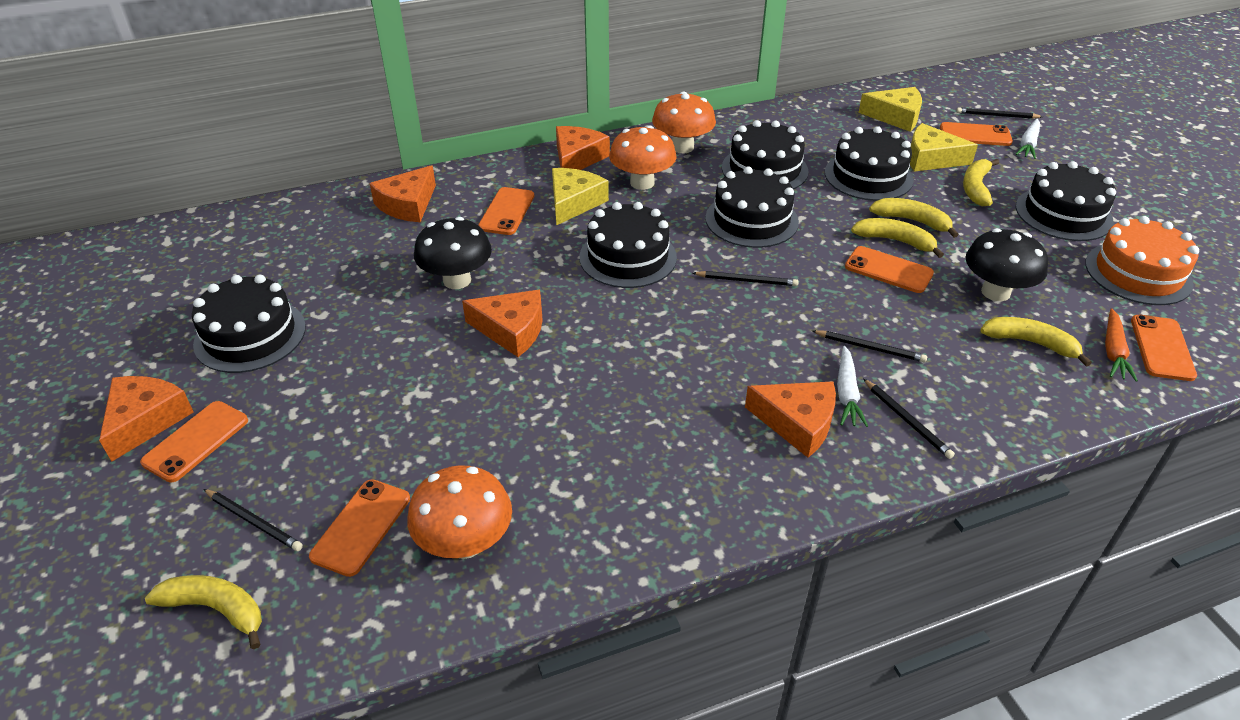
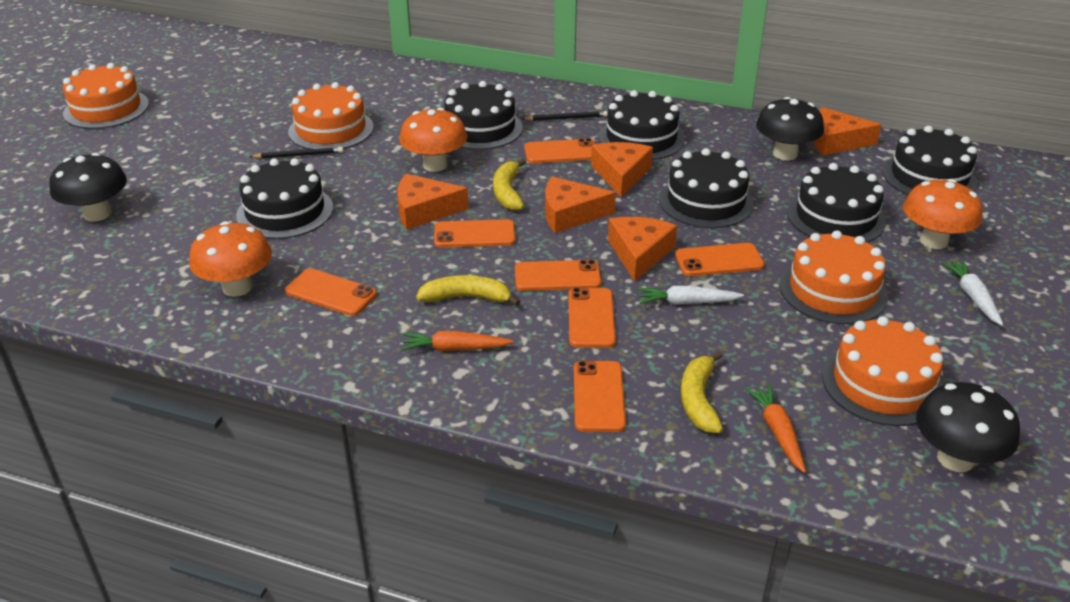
black mushroom: [414,217,492,289] [966,228,1048,301] = 2 -> [49,153,127,222] [756,97,824,161] [916,382,1020,472] = 3
black pencil: [203,489,303,551] [693,271,799,286] [812,330,927,362] [863,379,955,459] [956,107,1043,119] = 5 -> [249,147,343,159] [522,111,608,121] = 2
orange cake: [1085,216,1199,305] = 1 -> [63,63,149,129] [288,82,374,149] [780,230,888,324] [822,316,943,426] = 4
orange carrot: [1105,308,1138,382] = 1 -> [401,331,513,351] [745,384,806,473] = 2
orange phone: [140,401,248,482] [309,479,410,577] [478,187,534,235] [845,246,934,293] [940,122,1013,146] [1131,315,1197,381] = 6 -> [285,268,377,316] [434,219,515,248] [515,260,601,291] [524,138,595,163] [569,287,616,348] [574,361,626,432] [675,243,764,276] = 7
yellow banana: [145,575,262,649] [851,218,944,258] [869,198,959,238] [963,159,999,206] [980,317,1092,367] = 5 -> [416,275,520,306] [493,159,526,211] [681,351,723,433] = 3
yellow cheese: [552,168,609,225] [859,87,922,132] [910,123,978,172] = 3 -> none = 0

